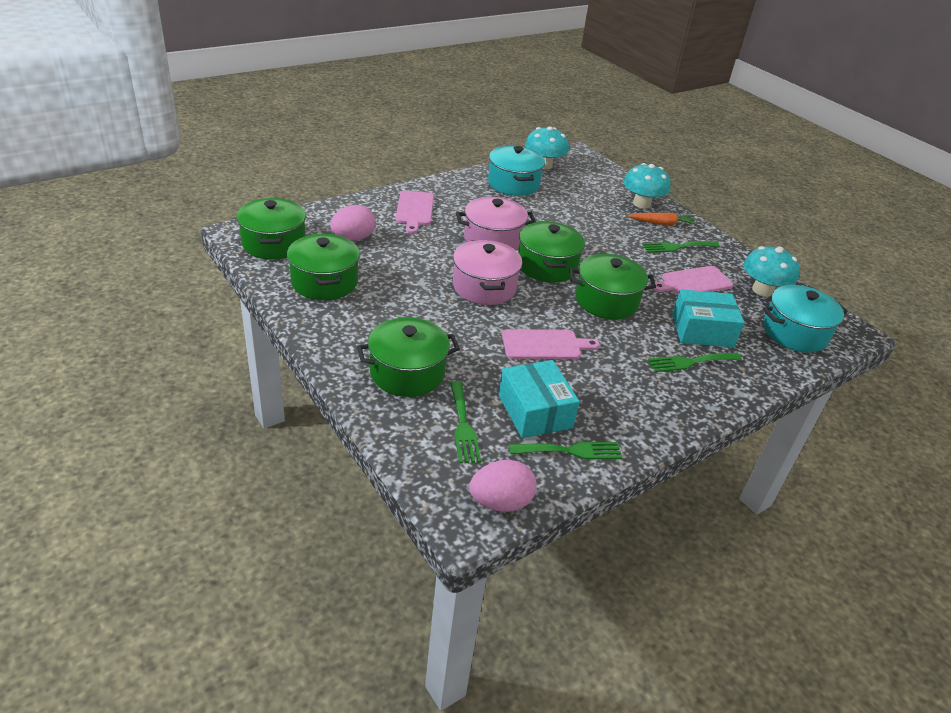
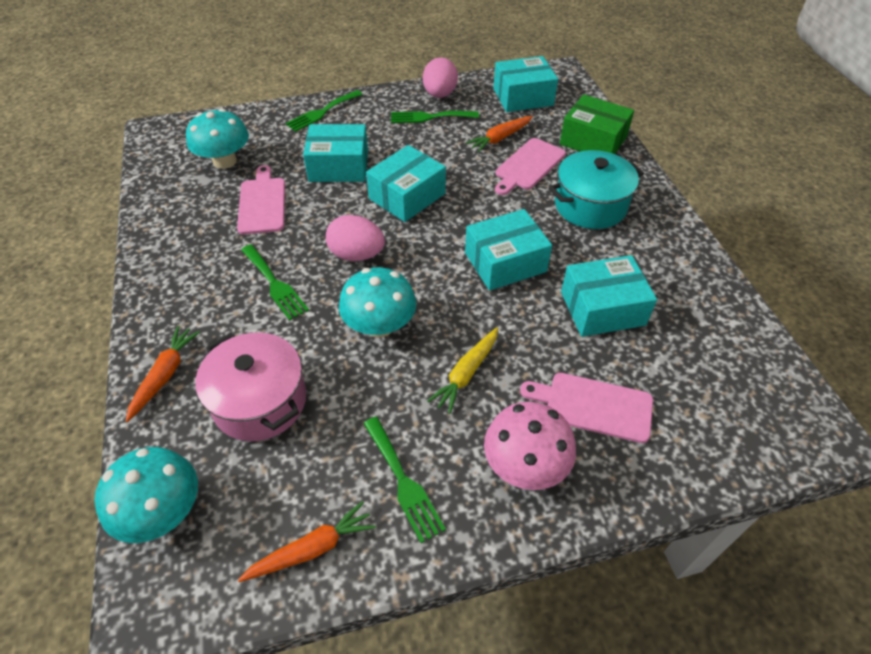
green box: none = 0 -> [560,94,634,154] = 1
green pot: [236,198,306,260] [287,233,360,300] [357,317,460,397] [518,221,585,283] [569,254,656,319] = 5 -> none = 0
orange carrot: [627,213,697,225] = 1 -> [126,326,200,422] [238,501,376,582] [466,116,533,152] = 3
pink mushroom: none = 0 -> [484,402,576,490] = 1
pink pot: [453,240,522,305] [456,197,536,250] = 2 -> [195,333,306,441] = 1
turquoise box: [499,360,580,438] [672,289,744,347] = 2 -> [303,124,368,182] [366,145,446,222] [465,209,552,291] [493,56,558,112] [561,255,657,337] = 5
turquoise pot: [488,146,545,196] [763,285,848,353] = 2 -> [549,150,644,229] = 1
yellow carrot: none = 0 -> [427,327,498,414] = 1

